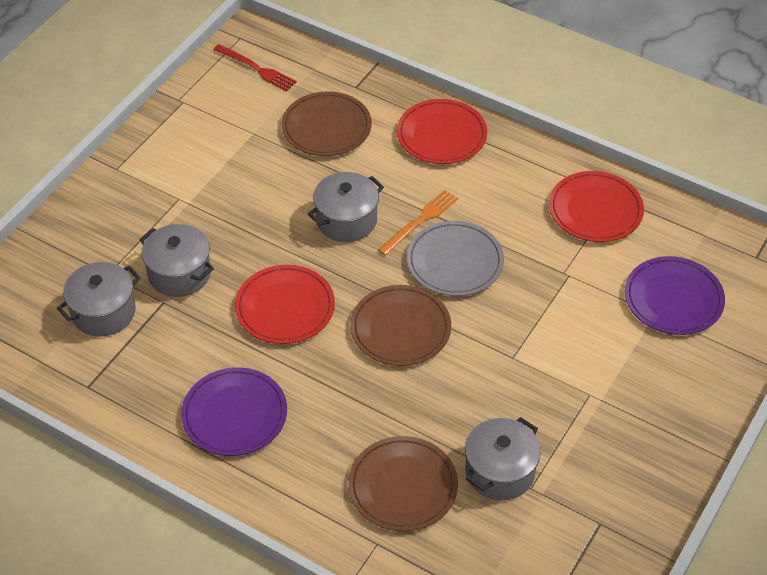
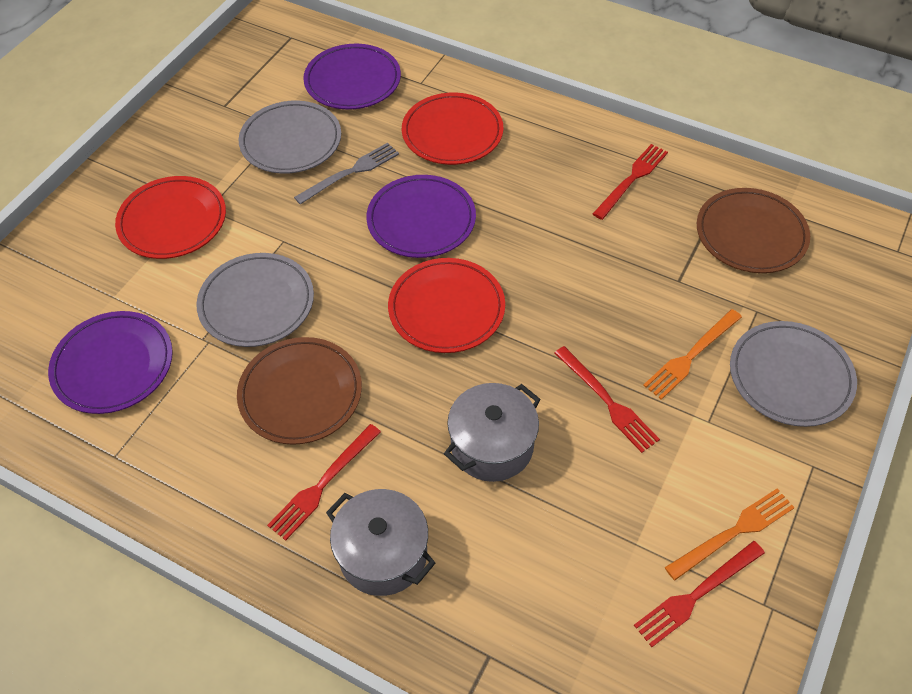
brown plate: [281,91,372,156] [348,436,458,531] [350,285,451,366] = 3 -> [237,337,362,445] [697,188,810,273] = 2
grey fork: none = 0 -> [294,143,399,204] = 1
grey plate: [407,221,504,296] = 1 -> [196,253,314,347] [239,101,341,174] [730,321,857,427] = 3
grey pot: [57,262,141,337] [139,224,214,297] [308,172,384,242] [465,417,541,501] = 4 -> [326,489,435,596] [444,383,541,482] = 2
orange fork: [378,190,458,256] = 1 -> [643,309,742,400] [664,488,795,580] = 2
purple plate: [181,367,287,456] [625,256,725,335] = 2 -> [48,311,173,414] [303,44,401,109] [366,175,476,258] = 3
red fork: [213,44,297,91] = 1 -> [267,424,381,541] [554,346,660,453] [593,144,668,220] [634,541,765,647] = 4

